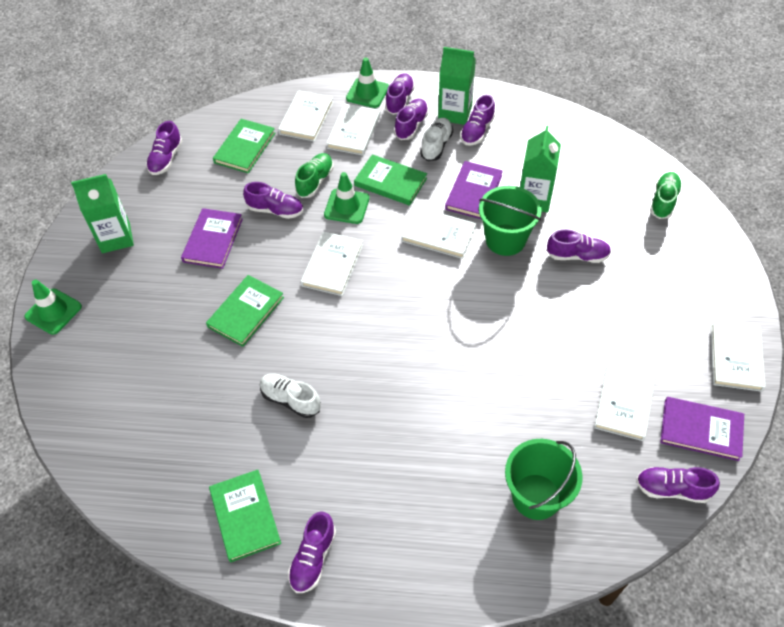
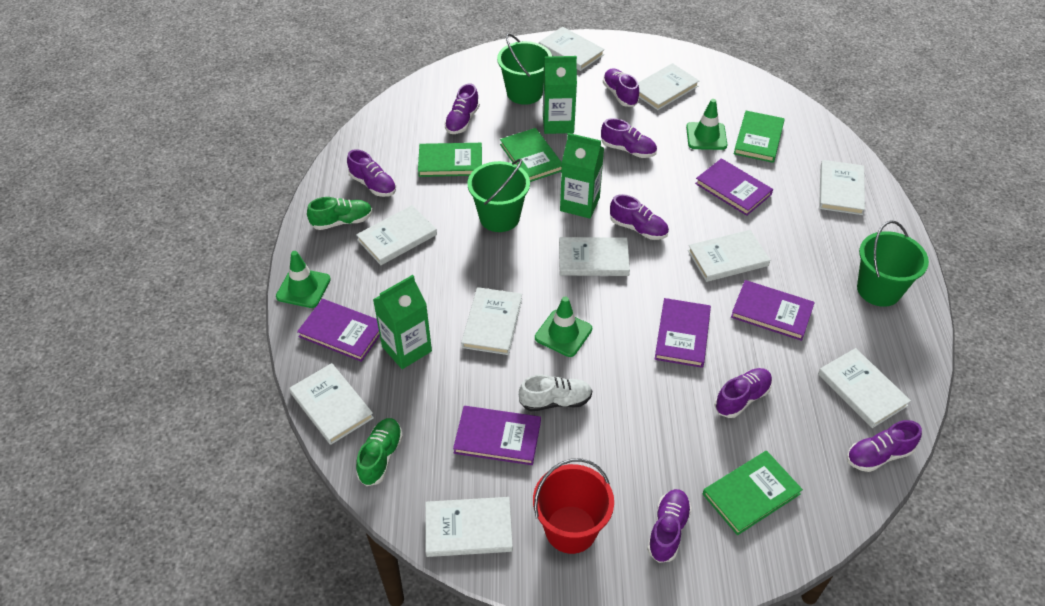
green bucket: [479,186,541,256] [505,439,583,520] = 2 -> [468,159,530,232] [497,33,552,105] [857,220,929,307] = 3
purple book: [181,208,243,269] [445,161,503,219] [660,397,744,461] = 3 -> [297,299,380,362] [453,406,541,465] [655,298,711,368] [695,158,773,216] [731,280,815,341] = 5
red bucket: none = 0 -> [533,458,614,554] = 1
white book: [278,90,334,142] [301,231,363,296] [326,103,381,156] [401,207,477,259] [594,361,656,441] [711,320,766,392] = 6 -> [289,363,374,445] [356,205,437,265] [425,497,513,557] [461,287,522,355] [539,27,605,71] [559,237,630,276] [638,63,699,110] [688,230,770,282] [818,348,911,428] [819,160,865,215] = 10
white shoe: [260,374,321,418] [420,118,453,161] = 2 -> [519,375,592,411] = 1

